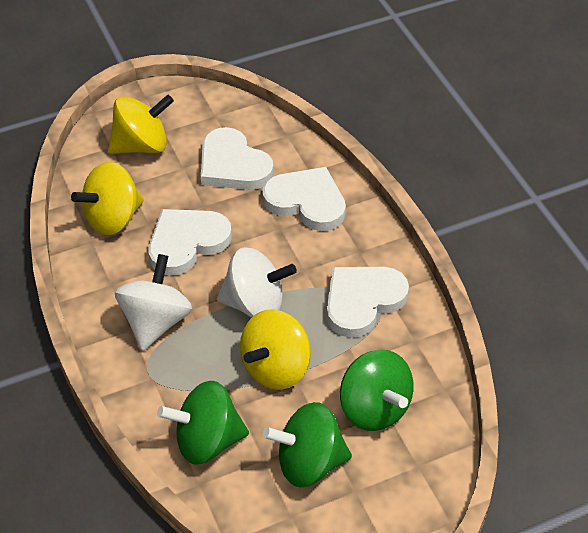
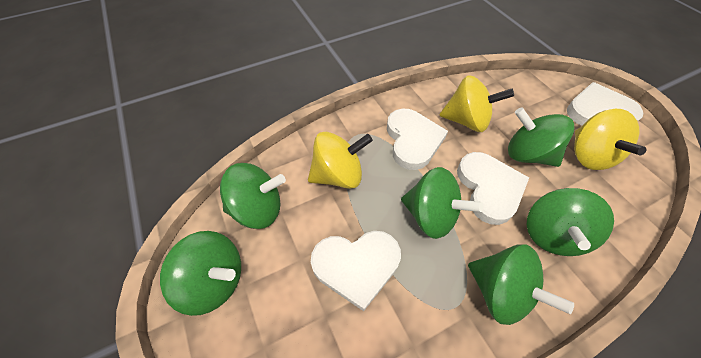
green spinning top: [157,381,249,465] [263,402,352,487] [340,349,414,431] = 3 -> [160,231,241,316] [220,163,286,229] [401,167,483,239] [468,245,574,325] [508,107,575,167] [527,188,614,256] = 6
white spinning top: [115,254,192,351] [217,247,297,318] = 2 -> none = 0

